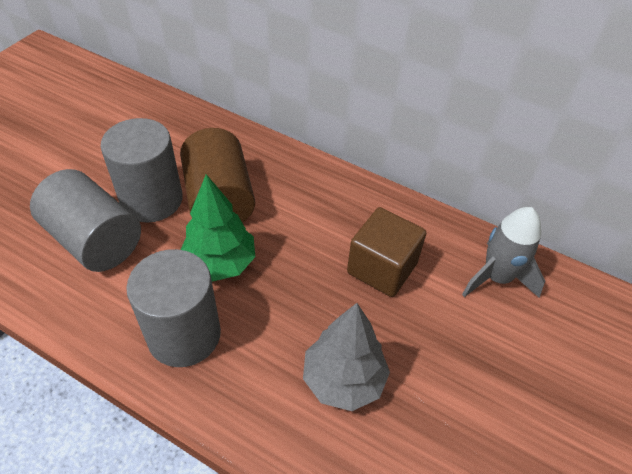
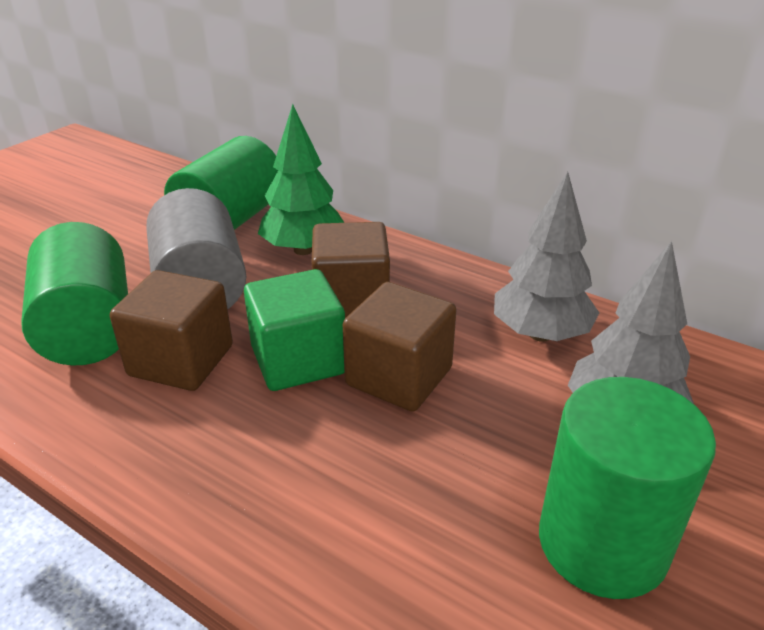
brown cube: [347,207,426,297] = 1 -> [110,270,233,391] [312,222,390,318] [342,282,456,412] = 3
brown cylinder: [180,128,255,223] = 1 -> none = 0
green cube: none = 0 -> [244,269,345,391] = 1
green cylinder: none = 0 -> [21,222,128,366] [164,136,278,230] [539,377,716,599] = 3
grey cylinder: [30,169,141,272] [101,118,183,223] [126,249,221,367] = 3 -> [146,188,246,309] = 1
grey rocket: [462,207,545,298] = 1 -> none = 0
grey tree: [303,303,390,411] = 1 -> [494,172,599,342] [568,241,694,404] = 2

